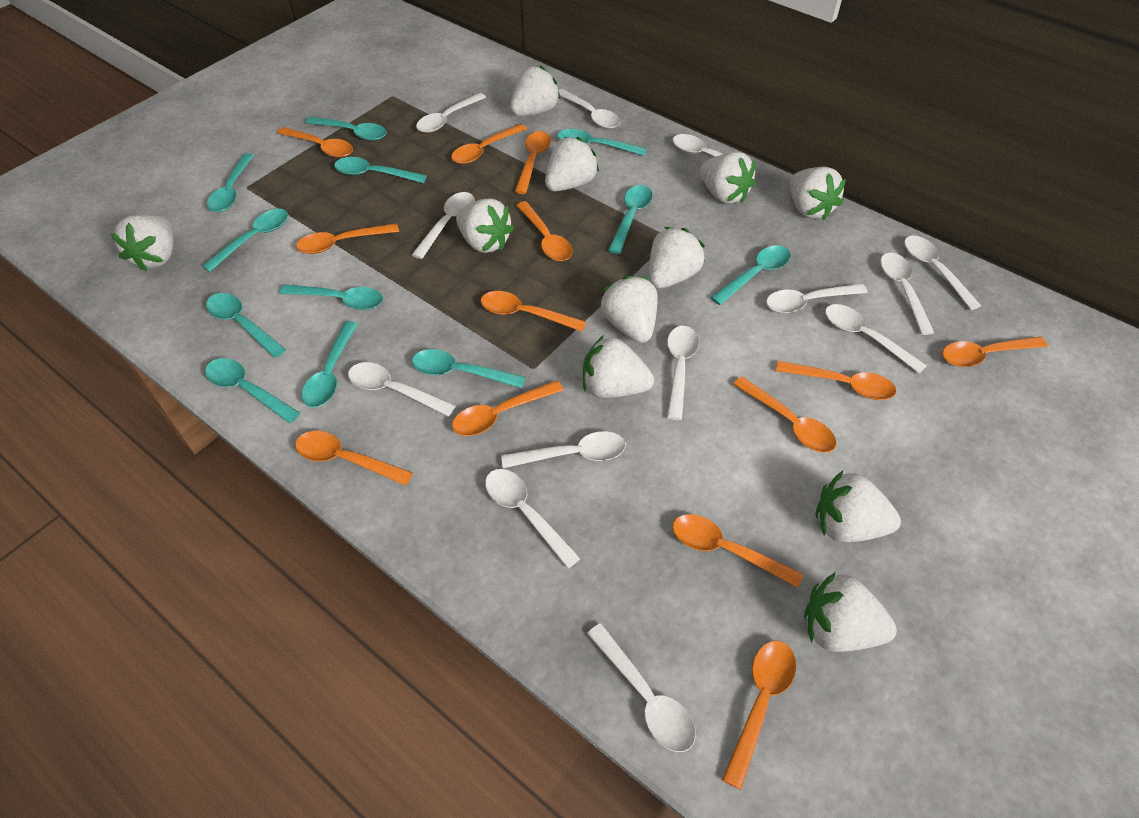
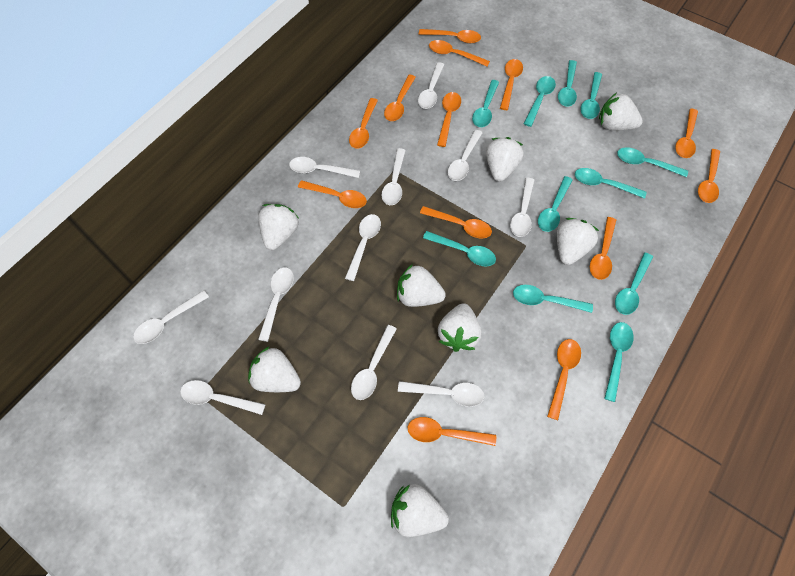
turquoise spoon: [202,209,288,272] [205,358,300,423] [206,293,286,358] [207,153,254,213] [280,284,383,310] [302,321,358,407] [306,116,387,141] [334,157,427,183] [412,349,526,388] [557,129,647,156] [608,185,653,254] [710,245,791,305] = 12 -> [423,231,496,267] [472,80,499,127] [513,285,593,313] [524,76,556,127] [538,176,573,232] [558,60,577,107] [575,168,647,199] [580,72,602,119] [604,322,634,402] [615,252,653,315] [617,147,688,177] = 11
white spoon: [348,362,456,417] [412,192,475,259] [416,93,486,133] [485,469,581,569] [501,431,626,468] [558,89,620,129] [587,623,696,752] [667,326,699,420] [673,134,756,173] [766,284,867,313] [825,304,927,374] [880,253,934,335] [904,235,981,310] = 13 -> [133,290,209,344] [180,380,266,415] [258,267,294,342] [289,157,360,178] [345,214,381,281] [351,325,397,400] [382,148,406,205] [398,381,484,407] [418,62,444,109] [448,130,482,181] [510,178,534,237] = 11
white strawberry: [111,214,174,271] [456,198,514,253] [510,65,561,116] [545,137,599,191] [583,335,654,398] [600,276,658,343] [649,227,705,289] [700,152,756,204] [790,167,846,220] [804,572,897,652] [815,471,901,542] = 11 -> [248,347,301,392] [258,204,299,250] [391,484,449,537] [397,264,446,307] [438,303,481,352] [486,137,524,182] [557,218,599,265] [599,93,643,130] = 8

